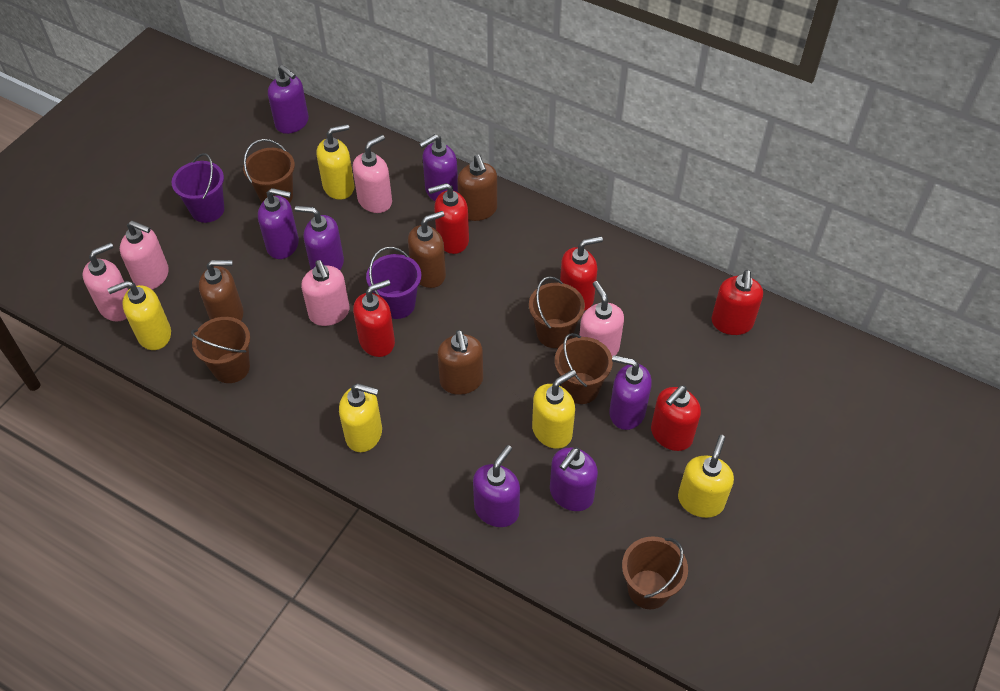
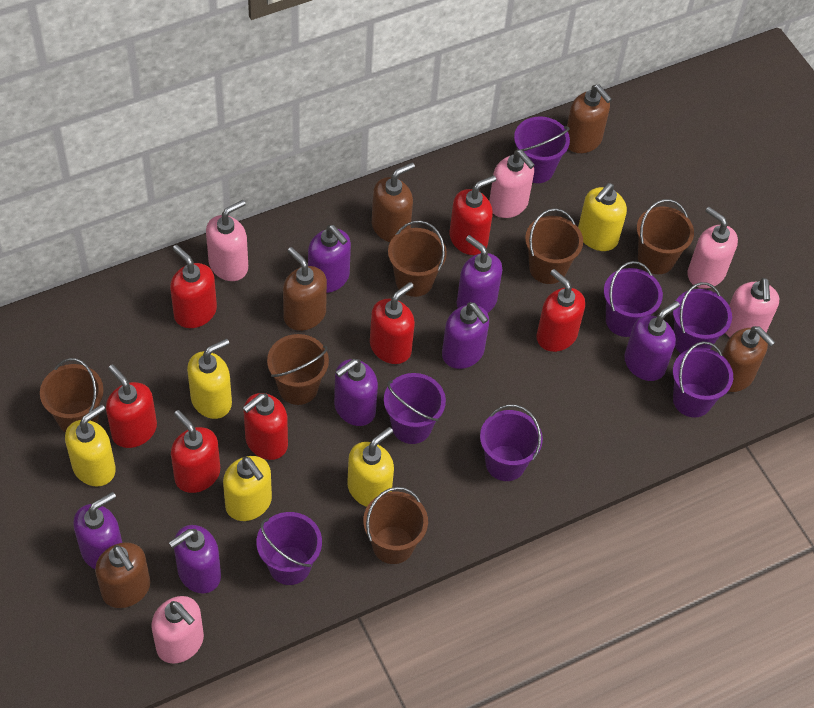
brown bucket: [191,317,250,383] [243,139,295,203] [529,276,585,348] [555,333,613,404] [622,536,688,609] = 5 -> [40,358,103,433] [267,334,329,405] [363,487,428,564] [388,221,447,297] [525,208,583,284] [637,199,694,274] = 6
brown soap dispenser: [199,260,243,321] [408,211,446,288] [437,330,483,395] [457,154,497,221] = 4 -> [95,542,150,608] [283,247,327,331] [372,163,415,242] [567,84,612,153] [722,326,775,392] = 5
purple bucket: [171,153,224,223] [366,247,421,319] = 2 -> [256,512,322,585] [384,373,446,444] [480,404,543,481] [514,116,570,183] [604,261,663,337] [673,282,732,353] [673,341,733,418] = 7
red soap dispenser: [353,280,395,357] [428,183,469,254] [560,236,603,311] [651,385,701,451] [711,270,763,335] = 5 -> [106,365,157,448] [170,245,217,328] [171,410,220,493] [243,393,288,460] [370,282,415,364] [449,175,496,255] [536,269,585,352] = 7

